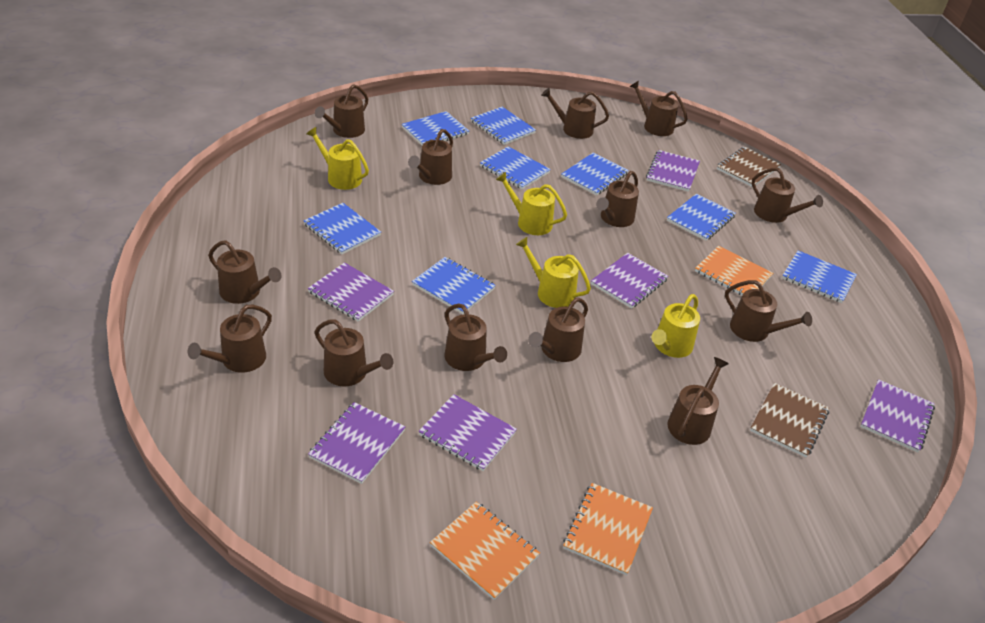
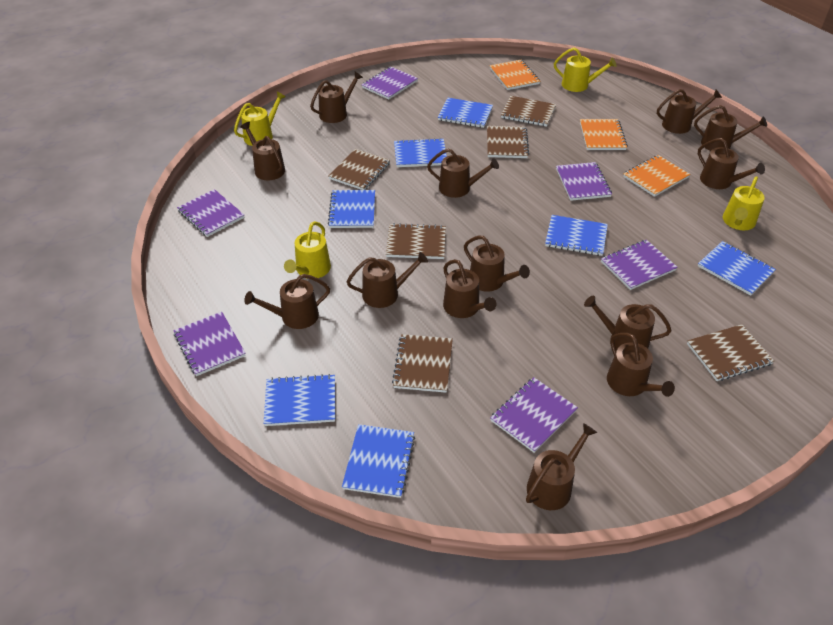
blue notebook: [304,203,381,254] [402,111,469,145] [412,257,496,314] [471,107,536,145] [480,146,551,189] [561,153,629,195] [667,193,736,241] [782,251,857,303] = 8 -> [264,374,335,426] [328,190,375,228] [342,424,415,498] [394,138,447,167] [438,98,493,128] [545,215,608,256] [698,241,776,296] = 7
brown notebook: [717,147,781,187] [750,383,829,457] = 2 -> [329,149,390,190] [386,223,446,259] [392,334,453,393] [487,126,529,158] [501,96,556,127] [687,324,774,381] = 6

